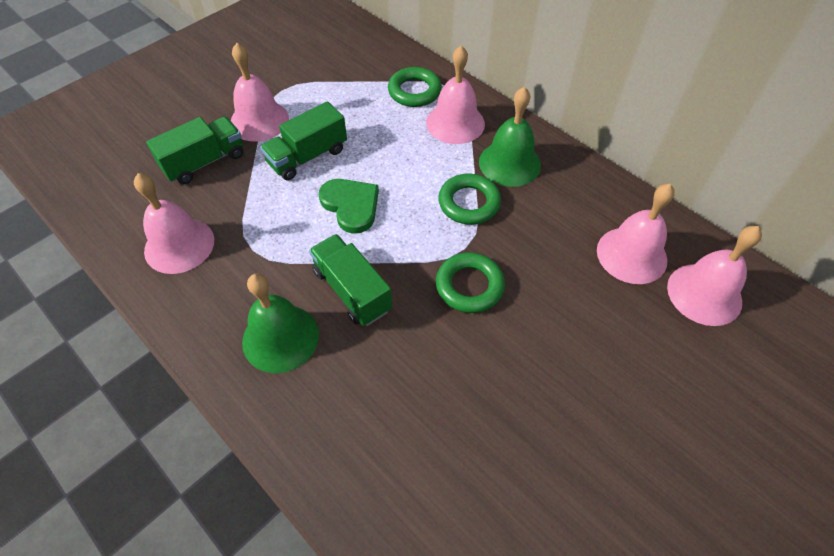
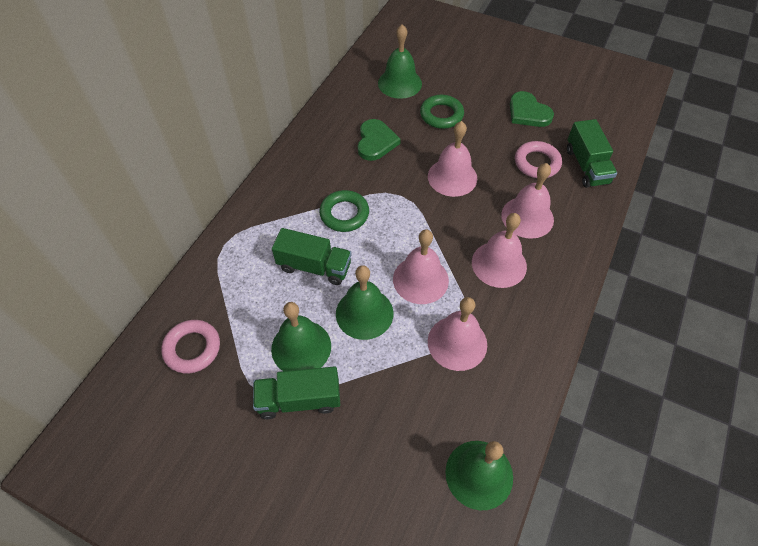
green bell: [242,273,319,373] [479,87,541,187] = 2 -> [271,302,331,371] [336,265,393,340] [378,24,422,99] [445,441,513,510] = 4
green heart: [319,179,379,234] = 1 -> [358,119,401,161] [510,91,554,127] = 2
green ring: [388,67,442,107] [436,252,505,313] [438,174,501,225] = 3 -> [319,190,369,232] [420,95,464,129] = 2
pink ring: none = 0 -> [161,320,220,373] [515,141,562,178] = 2

